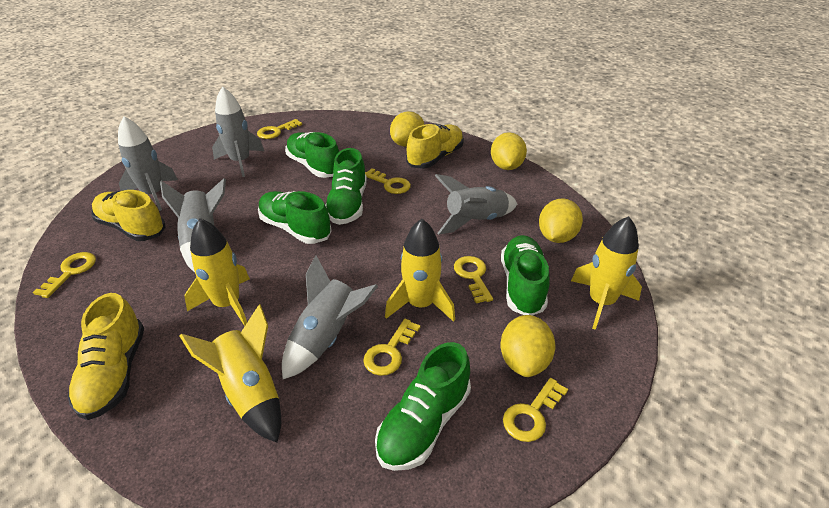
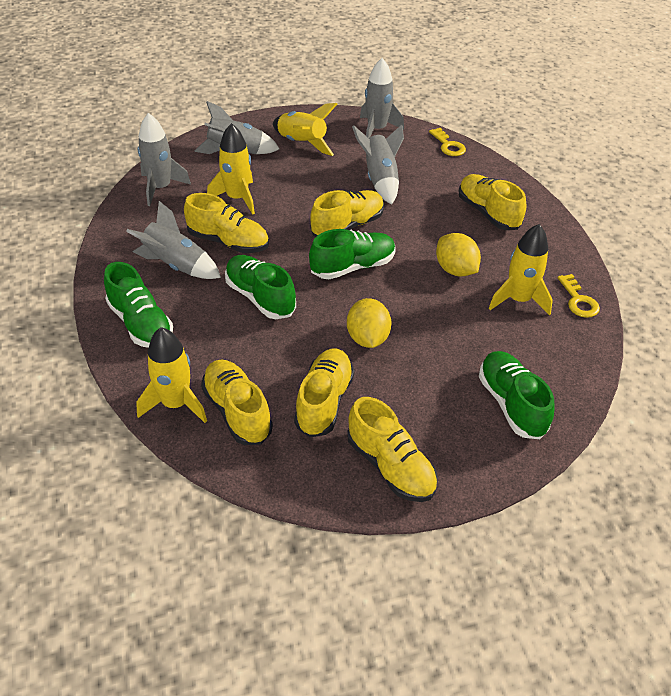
green shoe: [258,191,332,244] [285,132,339,178] [325,148,367,225] [375,342,471,471] [501,235,550,316] = 5 -> [104,262,173,348] [225,255,296,319] [309,229,396,279] [479,351,555,439] = 4
yellow key: [33,252,96,298] [257,119,302,139] [363,319,421,376] [365,168,411,194] [454,256,493,303] [503,378,568,442] = 6 -> [429,128,466,156] [558,274,600,318] = 2
yellow lemon: [390,111,425,147] [491,132,527,170] [500,315,556,377] [539,198,583,243] = 4 -> [347,298,392,348] [436,233,481,276] = 2
yellow shoe: [67,293,144,420] [91,190,166,241] [406,124,464,169] = 3 -> [184,193,269,253] [201,360,273,445] [294,349,354,437] [310,190,384,237] [347,397,438,502] [458,174,526,230] = 6

